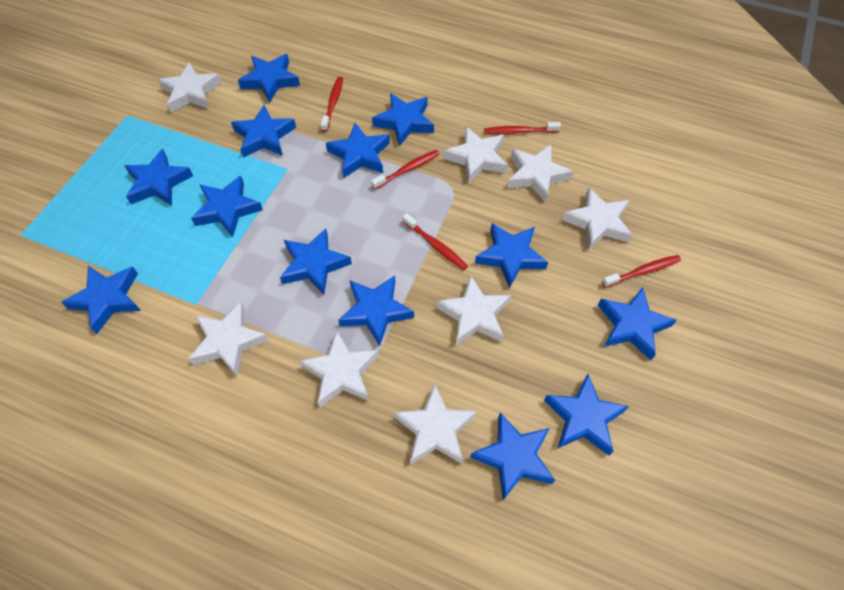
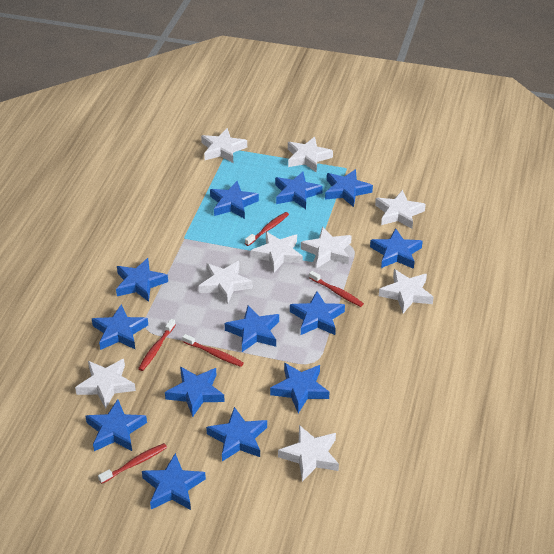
white star: [158,62,222,112] [188,302,269,376] [300,330,379,407] [394,384,477,465] [437,275,511,345] [444,127,507,184] [507,144,574,202] [562,188,632,250] = 8 -> [75,359,136,409] [199,261,253,304] [201,128,247,163] [251,232,303,273] [278,425,339,482] [288,137,333,173] [301,227,352,268] [375,190,426,229] [379,269,434,313] = 9

